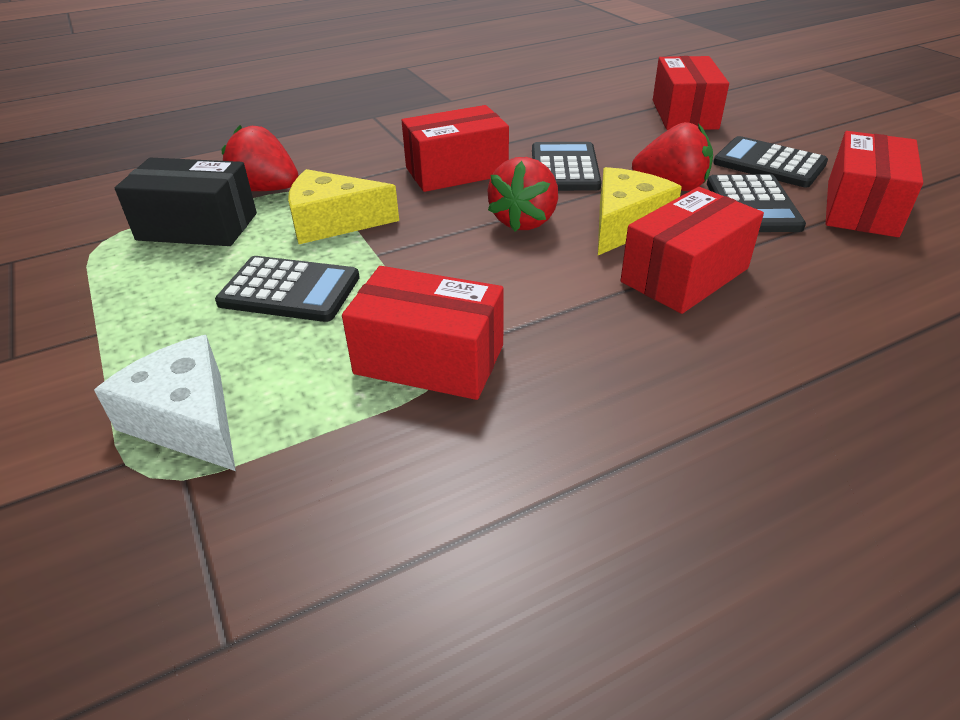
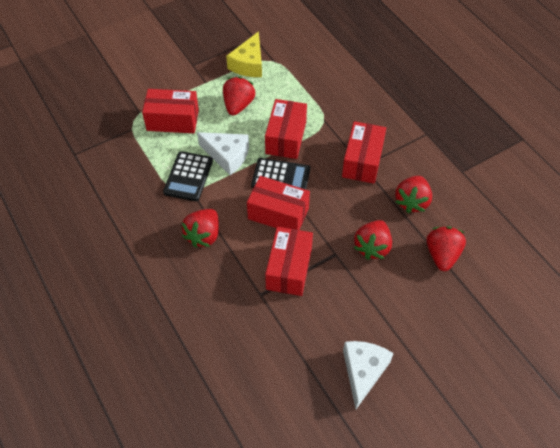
black box: [115,158,257,246] = 1 -> none = 0
black calculator: [215,256,360,322] [532,142,602,191] [707,174,806,232] [713,136,828,187] = 4 -> [163,151,213,201] [251,158,310,190] = 2
red strawberry: [221,125,299,191] [488,157,558,232] [632,122,713,191] = 3 -> [182,209,219,248] [223,77,255,116] [354,220,392,260] [395,176,432,213] [427,226,466,271] = 5
white cheese: [94,335,236,471] = 1 -> [197,132,249,175] [343,341,394,409] = 2
yellow cheese: [288,169,399,244] [598,167,682,255] = 2 -> [226,31,262,77] = 1

